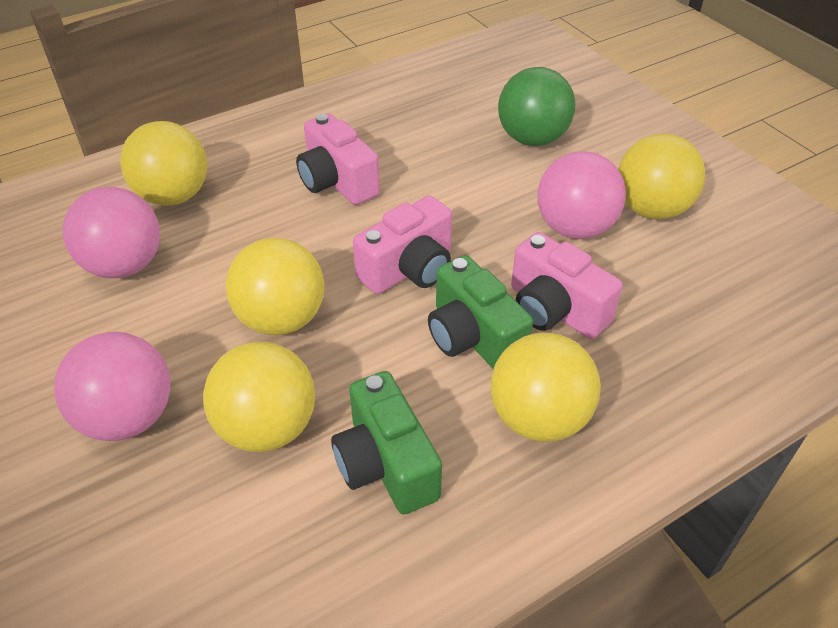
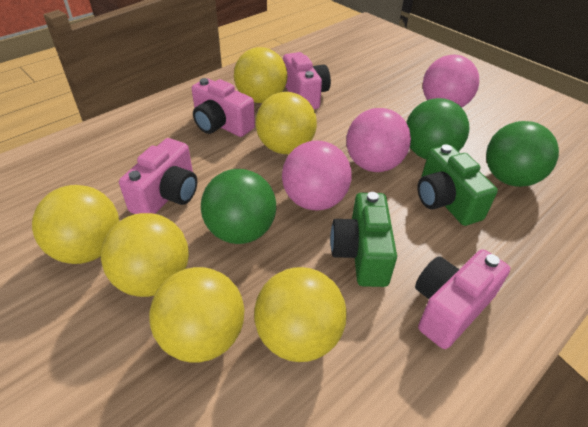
green ball: [498,67,575,146] = 1 -> [201,169,276,244] [406,98,469,159] [486,121,559,187] = 3
pink camera: [296,113,380,205] [353,195,452,294] [511,232,623,339] = 3 -> [119,138,197,214] [192,78,255,137] [283,52,331,109] [415,249,510,349] = 4
yellow ball: [120,121,208,206] [203,342,315,452] [226,238,324,335] [491,333,601,442] [618,133,706,219] = 5 -> [32,185,119,264] [101,213,189,297] [149,267,244,363] [234,47,287,103] [254,267,346,362] [256,92,317,154] = 6

